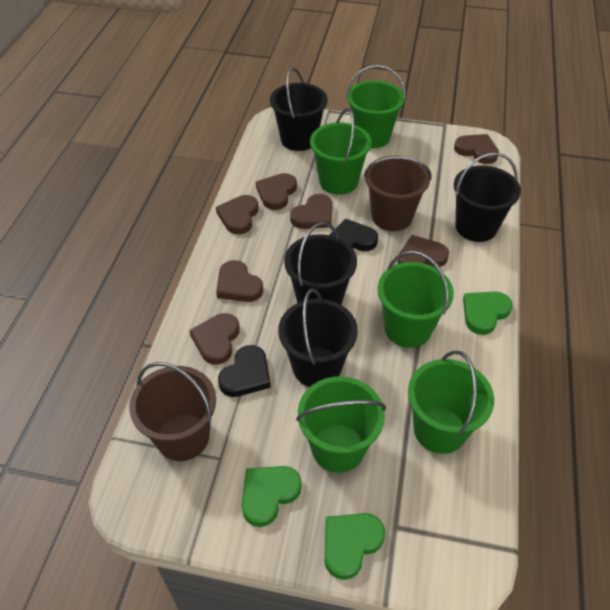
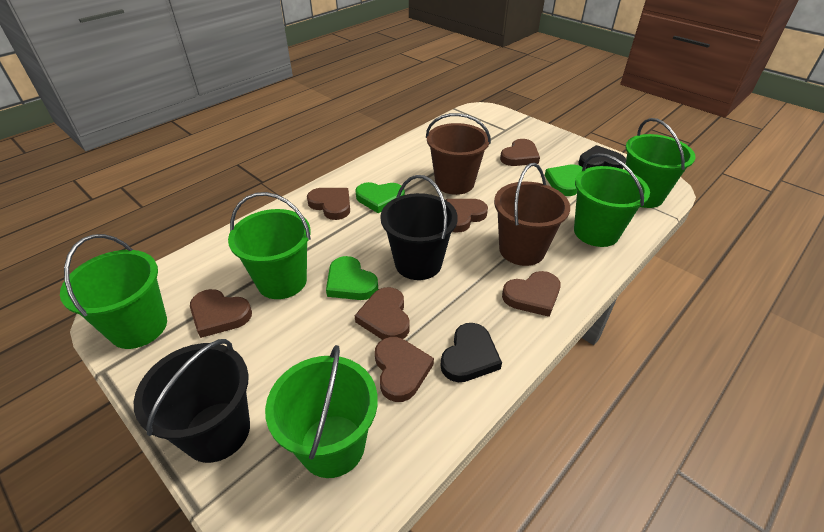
black bucket: [270,68,328,151] [278,288,358,387] [284,222,357,305] [454,152,521,242] = 4 -> [134,339,250,463] [380,175,458,280] = 2

